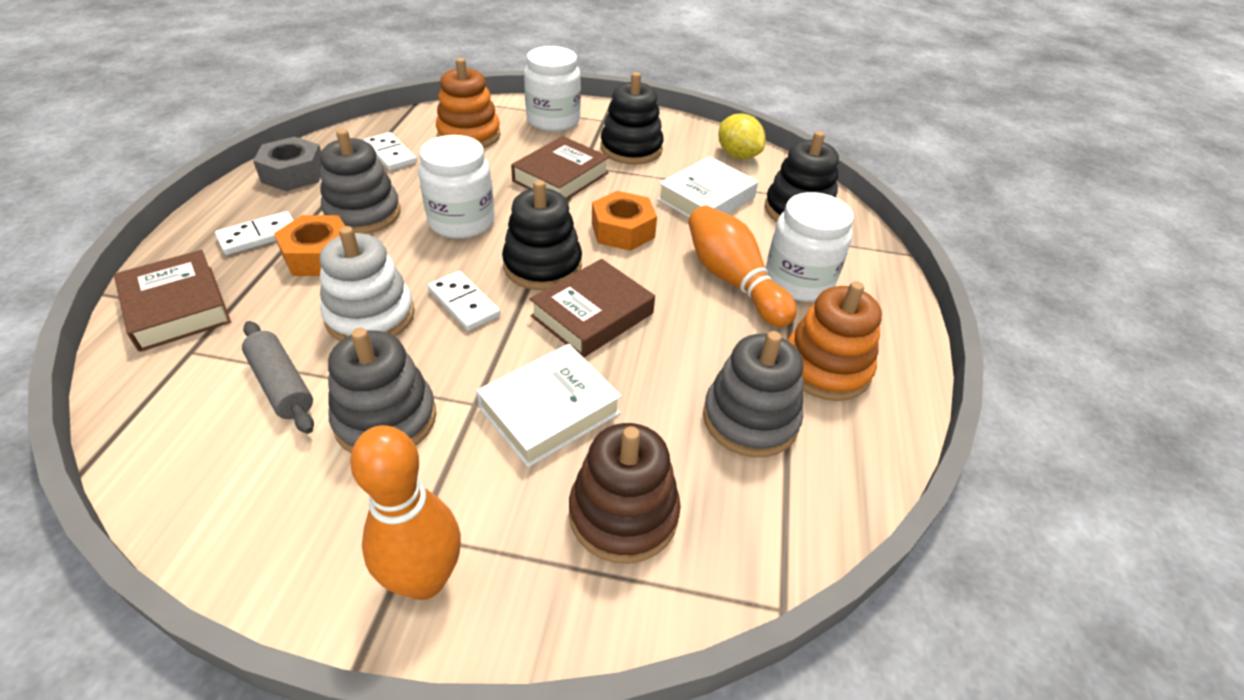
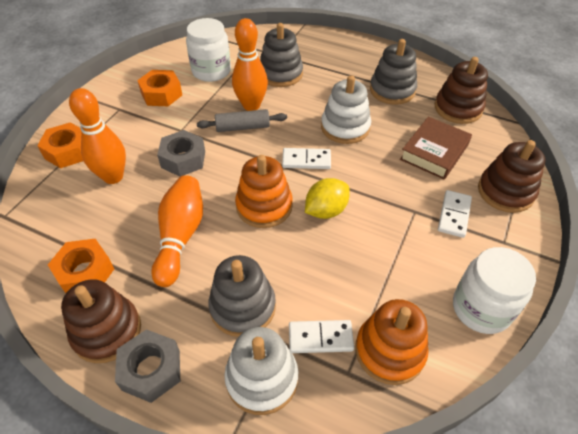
black stacking toy: [502,180,582,290] [600,72,664,164] [765,131,839,222] = 3 -> none = 0
brown book: [114,250,231,352] [511,136,609,200] [530,259,655,358] = 3 -> [400,117,472,180] = 1
brown stacking toy: [569,423,681,564] = 1 -> [61,279,141,363] [435,57,488,124] [478,140,545,213] = 3
grey nut: [253,137,322,191] = 1 -> [115,329,180,403] [157,130,205,177] = 2
orange bowling pin: [350,425,461,600] [688,205,797,327] = 2 -> [69,88,126,184] [151,175,203,287] [232,18,268,111] = 3
orange nut: [274,215,345,276] [592,191,657,251] = 2 -> [37,123,83,168] [48,239,114,293] [137,70,182,106] = 3
white book: [476,344,622,467] [657,156,758,217] = 2 -> none = 0
white jar: [418,135,495,239] [524,46,581,132] [766,192,854,302] = 3 -> [186,18,231,82] [453,247,536,334] = 2
white stacking toy: [320,226,415,341] = 1 -> [224,327,298,415] [321,75,371,144] = 2

